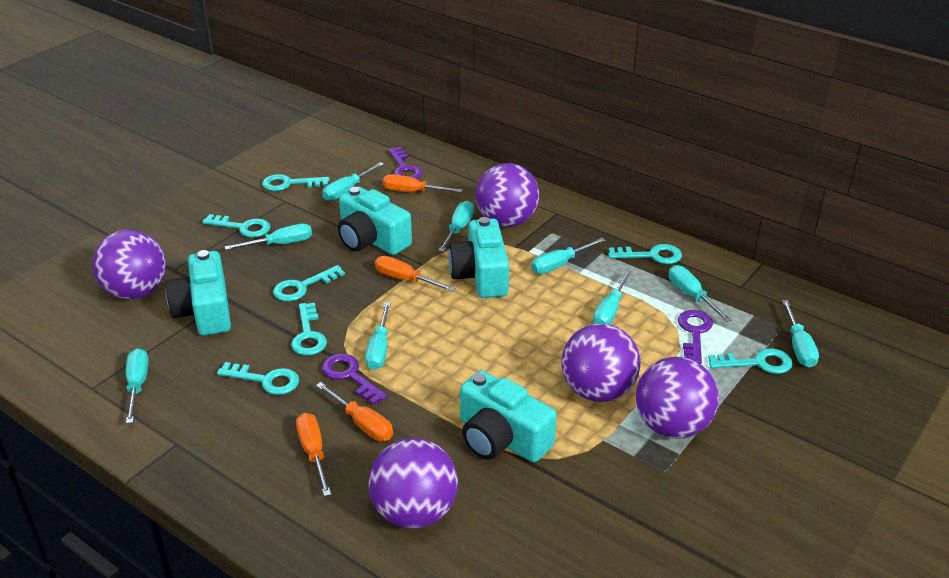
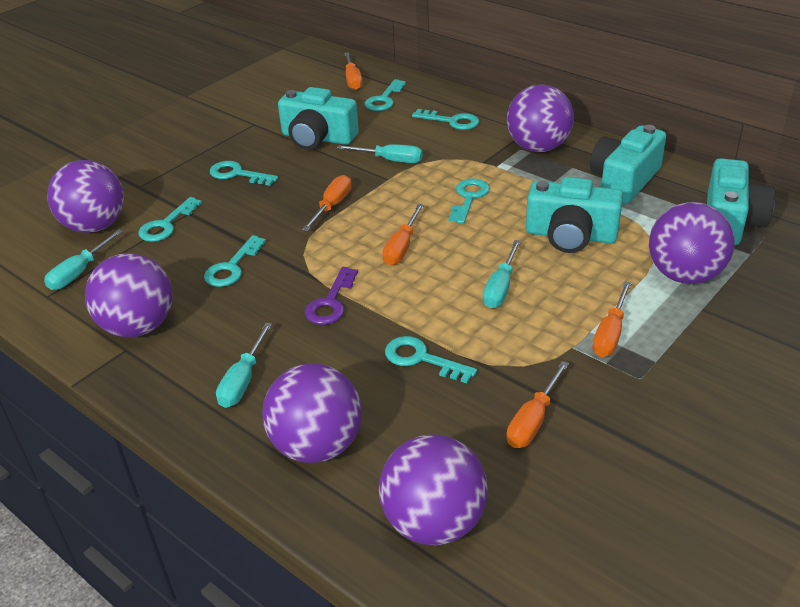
orange screwdriver: [296,413,331,496] [316,382,393,441] [375,256,455,292] [383,174,463,193] = 4 -> [302,175,352,231] [344,52,363,90] [382,204,424,265] [507,361,569,448] [592,281,632,357] = 5
purple ball: [92,230,166,299] [369,438,458,529] [476,163,539,227] [562,324,640,402] [636,357,719,438] = 5 -> [47,160,124,233] [85,253,173,338] [262,363,362,463] [379,434,488,545] [507,84,574,152] [649,202,735,284] = 6
purple key: [322,354,387,405] [388,147,423,179] [678,310,713,364] = 3 -> [305,267,358,325] = 1
turquoise screwdriver: [126,348,149,424] [225,224,312,250] [322,162,384,201] [365,302,391,370] [439,201,474,252] [531,238,606,274] [593,270,632,324] [669,265,732,322] [782,300,819,367] = 9 -> [44,229,123,290] [216,323,272,408] [337,144,423,163] [483,240,521,308] = 4

